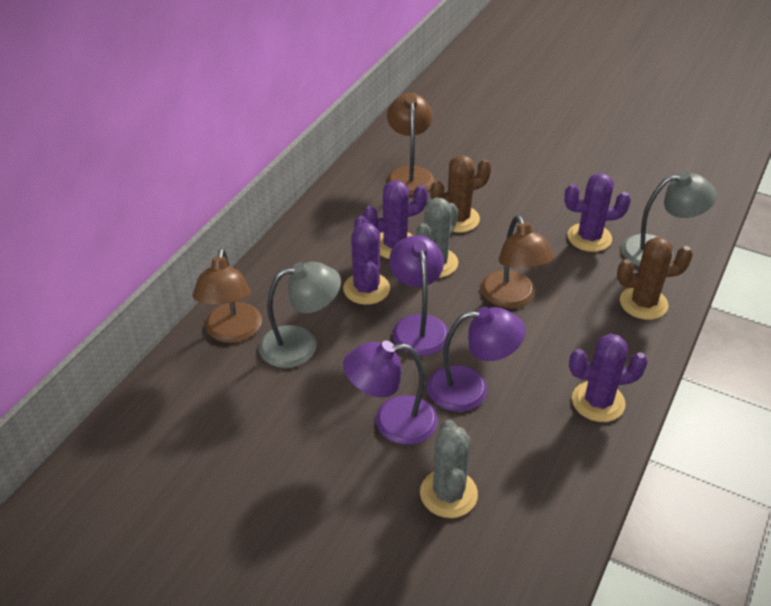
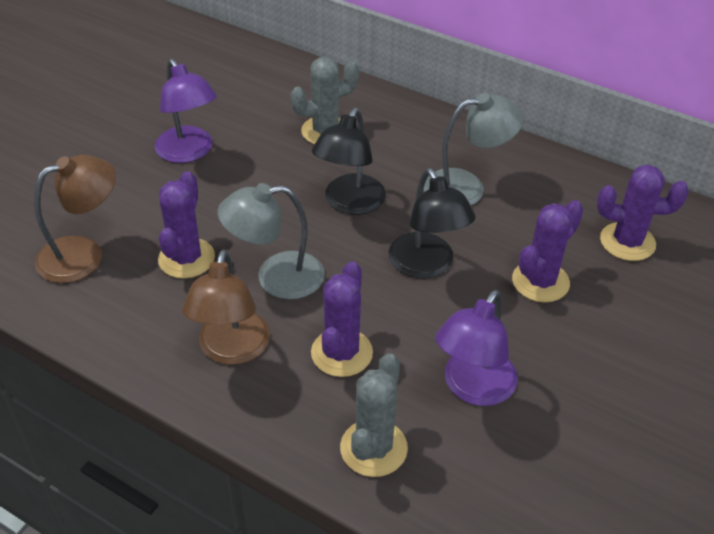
black lamp: none = 0 -> [312,108,386,215] [389,168,476,278] = 2
brown cactus: [430,155,491,233] [617,237,693,320] = 2 -> none = 0
brown lamp: [193,248,262,343] [387,93,435,195] [481,215,554,308] = 3 -> [34,155,116,283] [182,249,270,365] = 2
purple lamp: [343,341,438,445] [389,235,449,356] [427,307,525,412] = 3 -> [155,59,217,163] [436,290,518,406] = 2

